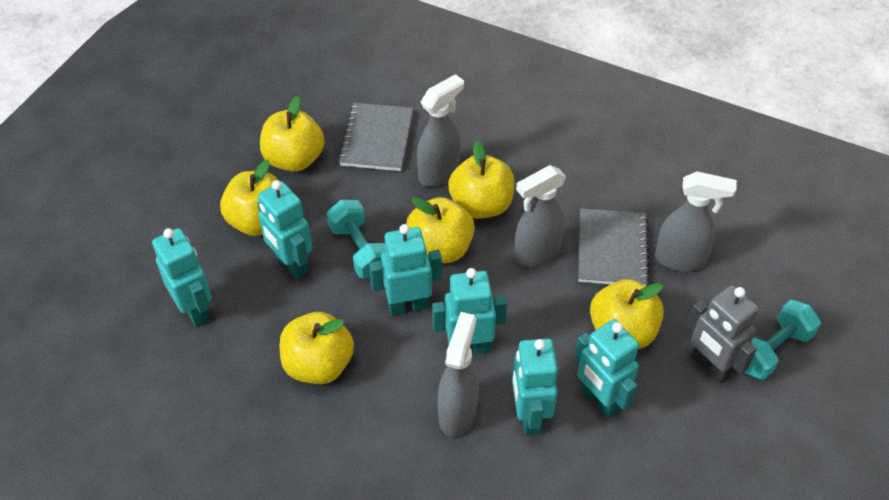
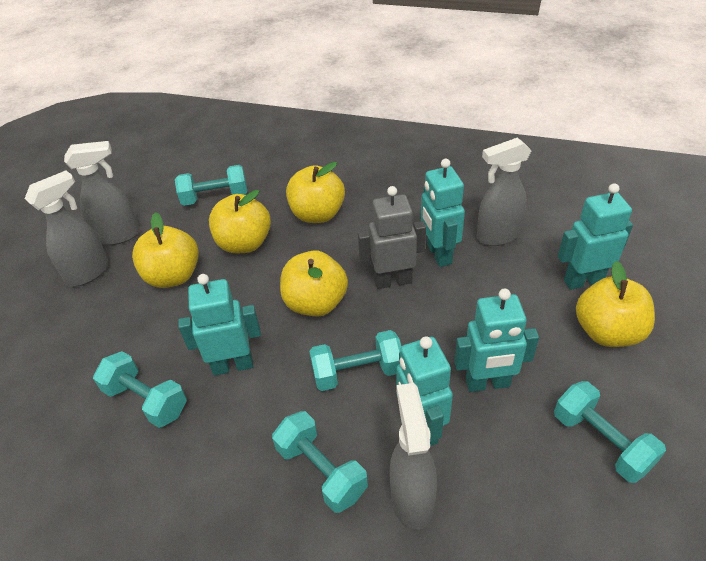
grey notebook: [338,103,413,171] [579,208,650,286] = 2 -> none = 0
turquoise dumbbell: [327,200,386,279] [745,300,821,380] = 2 -> [93,351,187,428] [175,165,247,206] [272,411,368,513] [309,330,402,391] [554,381,666,483] = 5
turquoise robot: [152,228,212,327] [257,180,312,279] [369,224,442,316] [432,268,507,354] [512,338,558,435] [575,319,639,418] = 6 -> [178,274,261,376] [397,336,453,446] [421,158,465,267] [454,289,539,392] [558,183,633,290] = 5
yellow apple: [220,160,280,236] [260,96,325,172] [280,312,354,384] [406,197,475,263] [448,141,515,219] [590,279,664,349] = 6 -> [132,212,199,288] [209,190,271,253] [280,251,348,316] [286,162,345,223] [576,261,655,347] = 5

